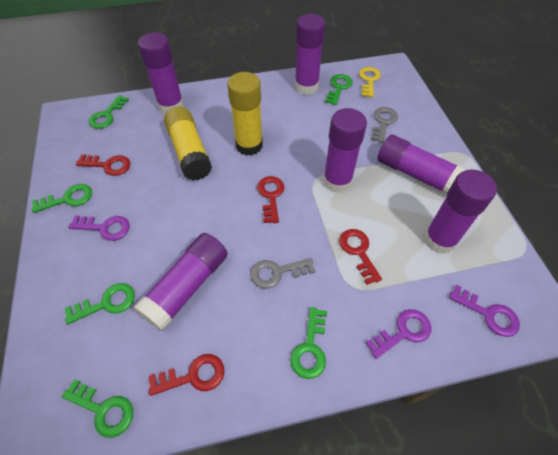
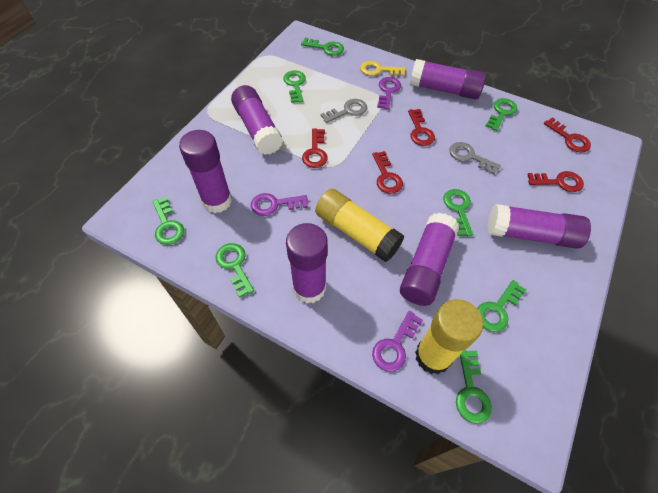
green key: [32,184,92,213] [62,379,133,438] [64,283,135,324] [89,95,129,129] [290,307,327,379] [325,74,353,105] = 6 -> [153,197,184,245] [216,243,254,298] [283,71,306,103] [301,38,344,56] [443,189,473,236] [456,349,492,424] [477,280,526,332] [486,98,517,131] = 8
red key: [76,154,130,176] [149,354,224,396] [257,176,284,223] [339,229,382,285] = 4 -> [302,128,328,168] [372,151,403,194] [408,109,435,146] [527,171,584,192] [544,117,591,152] = 5

